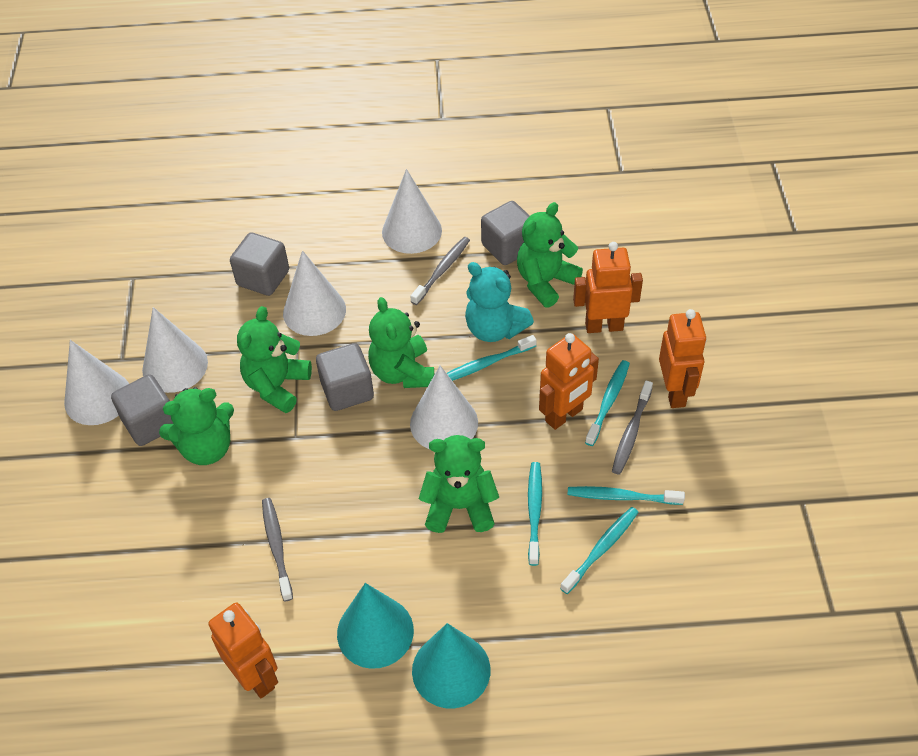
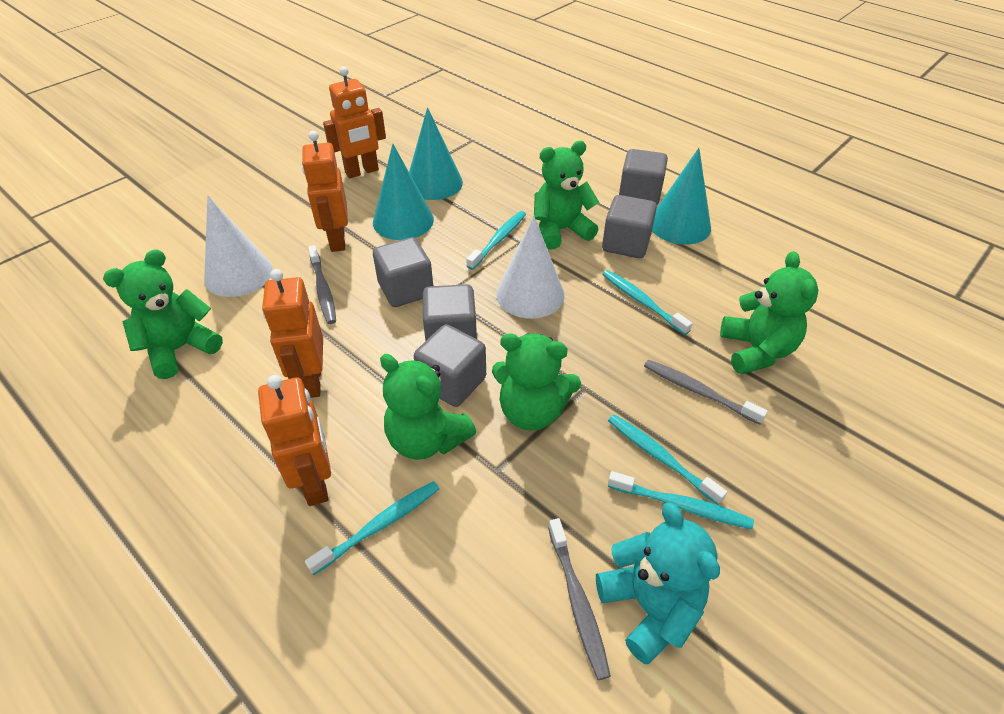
grey cube: [111,374,173,446] [230,233,289,296] [316,343,374,411] [481,201,530,265] = 4 -> [373,237,433,307] [414,324,486,407] [423,284,477,341] [602,195,657,258] [619,149,668,206] = 5
turquoise cone: [337,583,414,669] [412,623,490,709] = 2 -> [373,144,434,240] [409,107,463,200] [652,148,711,245] = 3
white cone: [64,340,129,425] [142,307,208,393] [283,250,346,336] [382,169,442,254] [410,365,478,449] = 5 -> [204,196,273,297] [496,215,565,318] = 2

